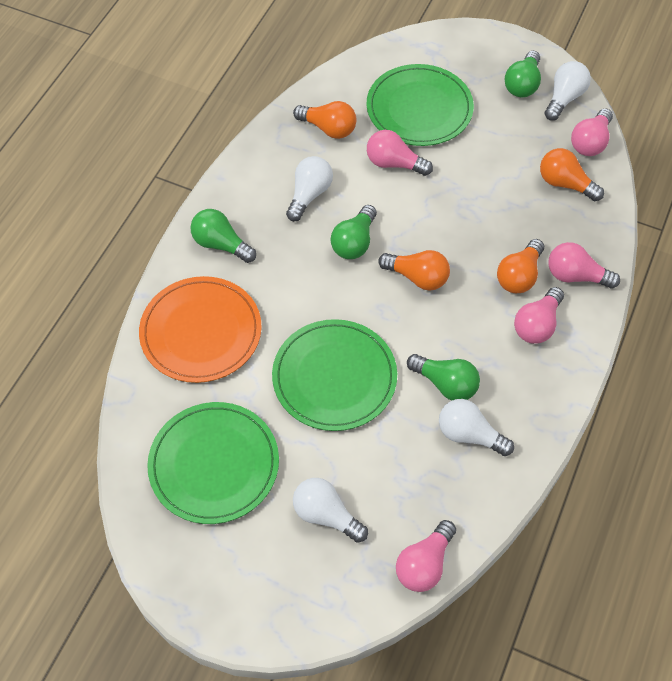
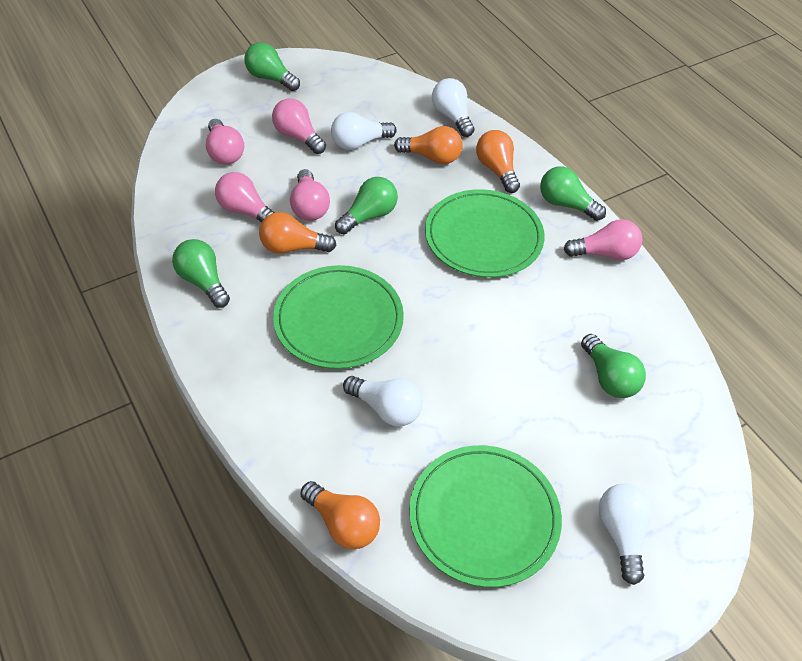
green light bulb: [191,209,256,263] [331,205,377,259] [407,354,480,400] [505,51,541,97] = 4 -> [172,239,230,308] [244,42,300,91] [335,177,398,235] [540,166,606,221] [581,334,646,398] = 5
orange plate: [139,276,262,383] = 1 -> none = 0

